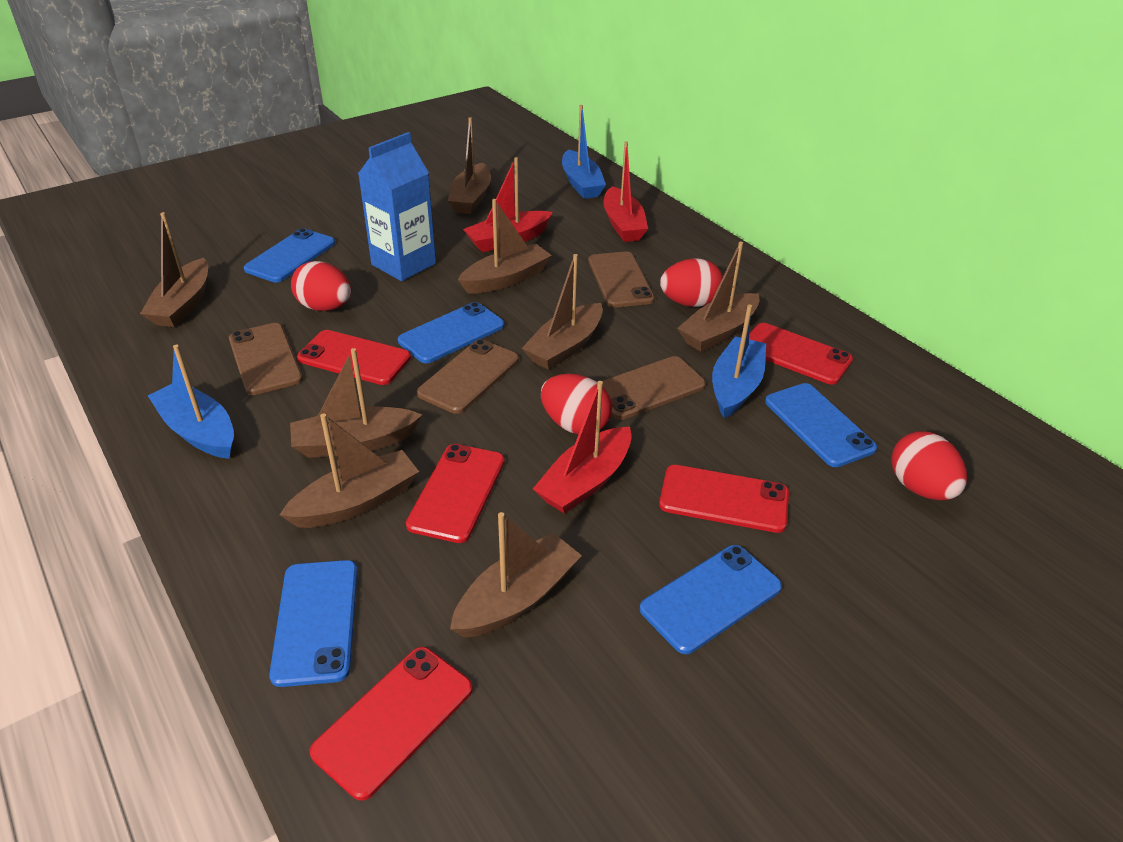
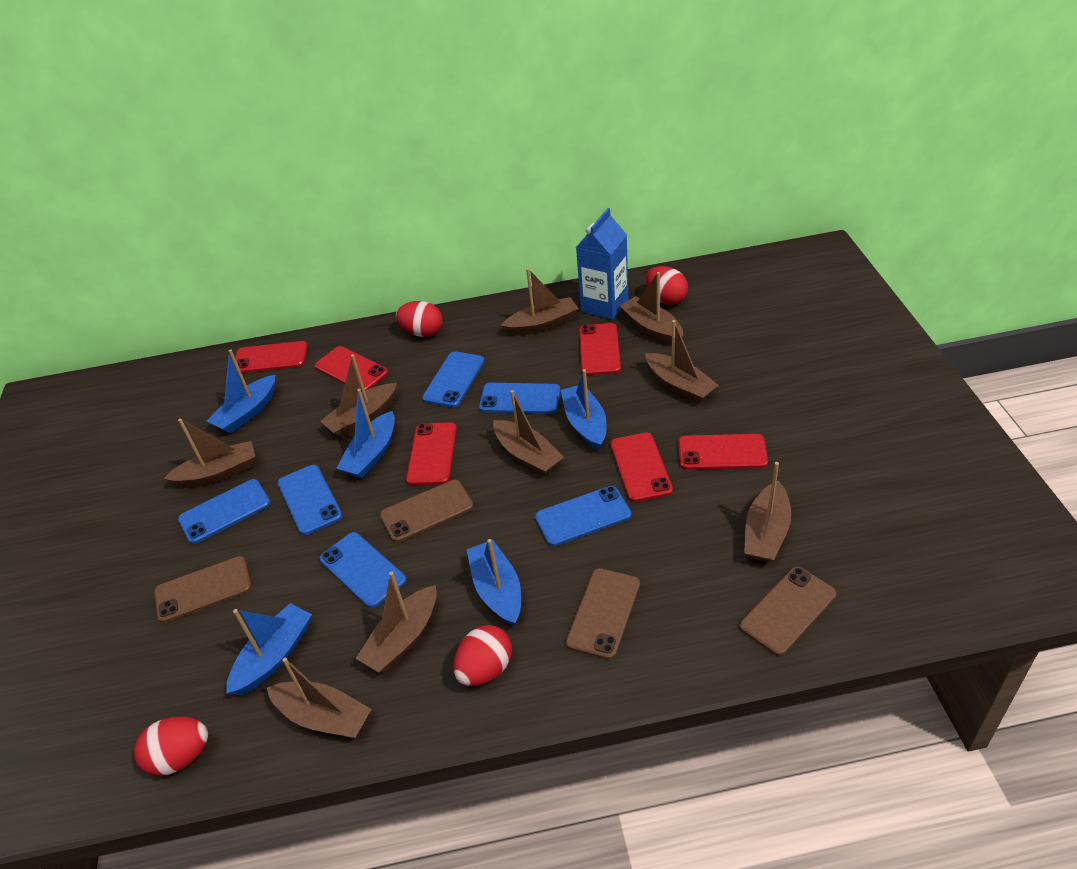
blue boat: [147,345,234,459] [562,105,606,199] [712,304,766,418] = 3 -> [207,350,275,433] [226,603,312,695] [336,389,395,478] [466,539,521,626] [561,369,607,451] = 5
blue phone: [244,228,335,282] [269,560,358,687] [398,302,504,363] [640,545,782,654] [765,383,877,467] = 5 -> [178,479,271,544] [277,465,343,535] [319,532,407,608] [422,351,484,407] [479,383,560,414] [535,486,632,546] = 6
brown boat: [140,212,208,327] [280,413,419,528] [290,348,422,458] [448,117,491,214] [450,512,582,638] [458,199,552,294] [522,254,603,370] [677,242,760,352] = 8 -> [164,419,255,488] [267,658,372,739] [320,354,397,437] [355,571,437,672] [493,390,564,476] [501,268,579,336] [619,272,683,344] [645,320,719,403] [744,462,791,563] = 9
red boat: [463,157,553,252] [533,381,632,514] [604,141,648,242] = 3 -> none = 0
red phone: [297,330,411,385] [310,647,473,801] [406,444,505,543] [659,465,789,533] [749,323,853,385] = 5 -> [233,341,308,373] [315,346,388,392] [406,422,457,485] [579,323,621,375] [611,433,673,502] [678,434,768,470] = 6

